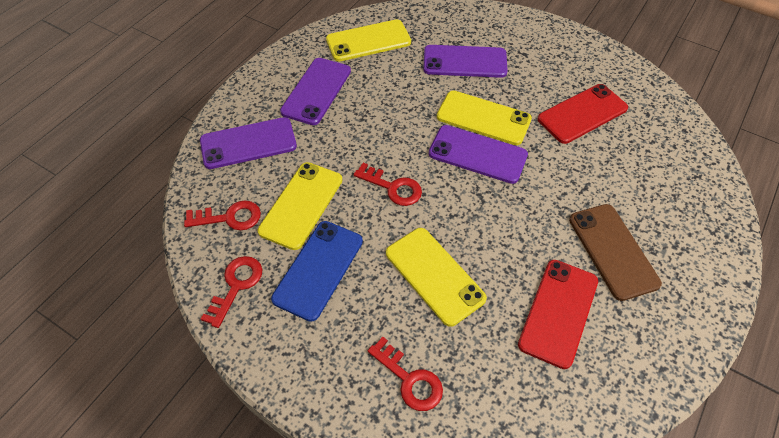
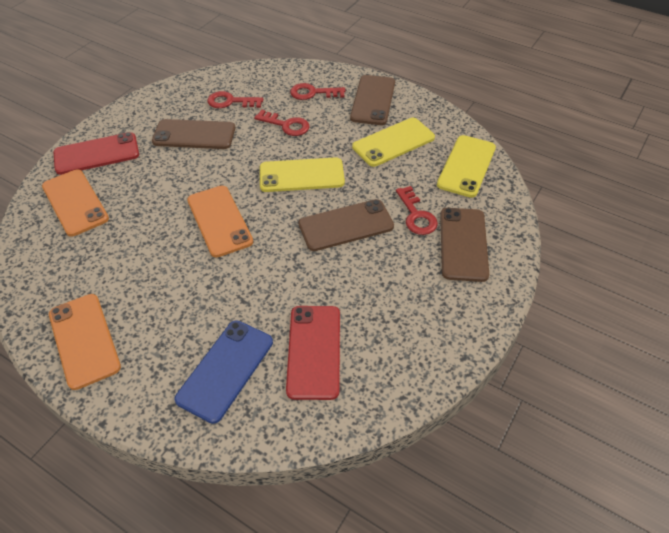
brown phone: [569,204,662,301] = 1 -> [152,119,235,149] [298,199,394,251] [350,75,395,125] [440,208,489,282] = 4
orange phone: none = 0 -> [42,170,109,237] [49,294,121,390] [187,186,253,257] = 3
purple phone: [200,117,297,169] [280,58,351,125] [423,45,508,78] [429,125,528,184] = 4 -> none = 0
yellow phone: [258,162,342,250] [326,19,411,61] [386,228,487,327] [437,91,532,145] = 4 -> [260,157,345,192] [352,118,435,167] [437,135,496,198] = 3

